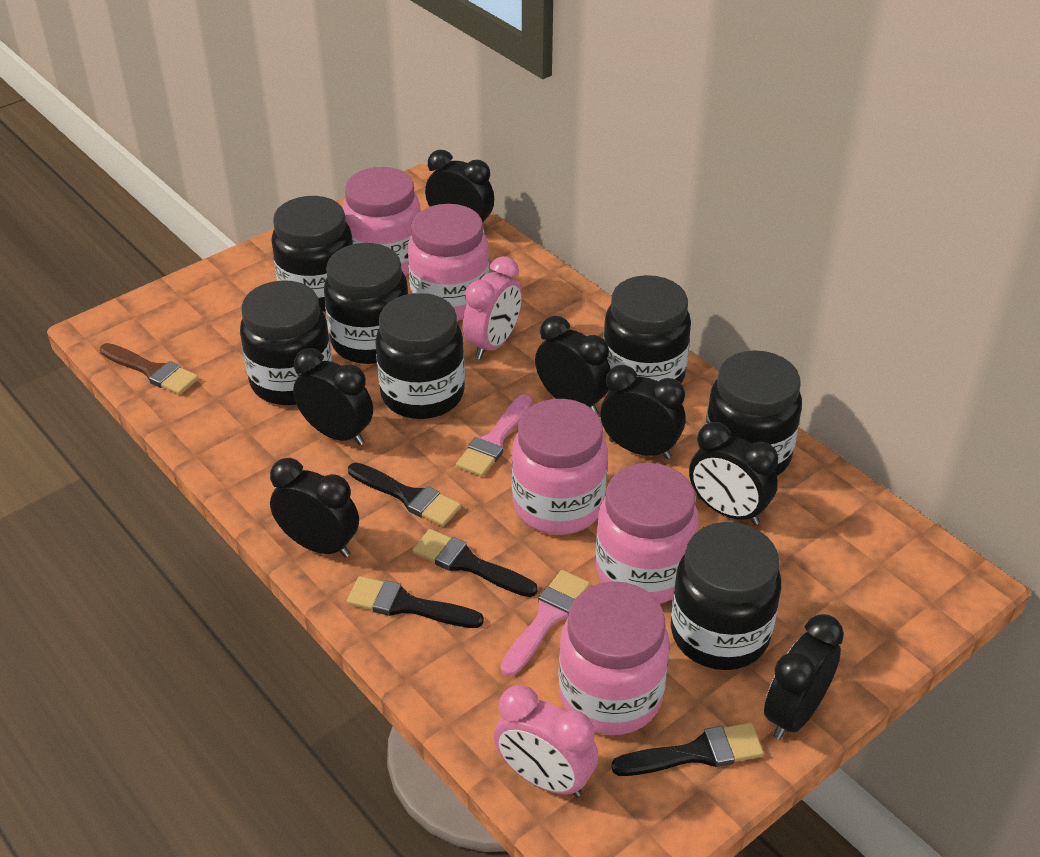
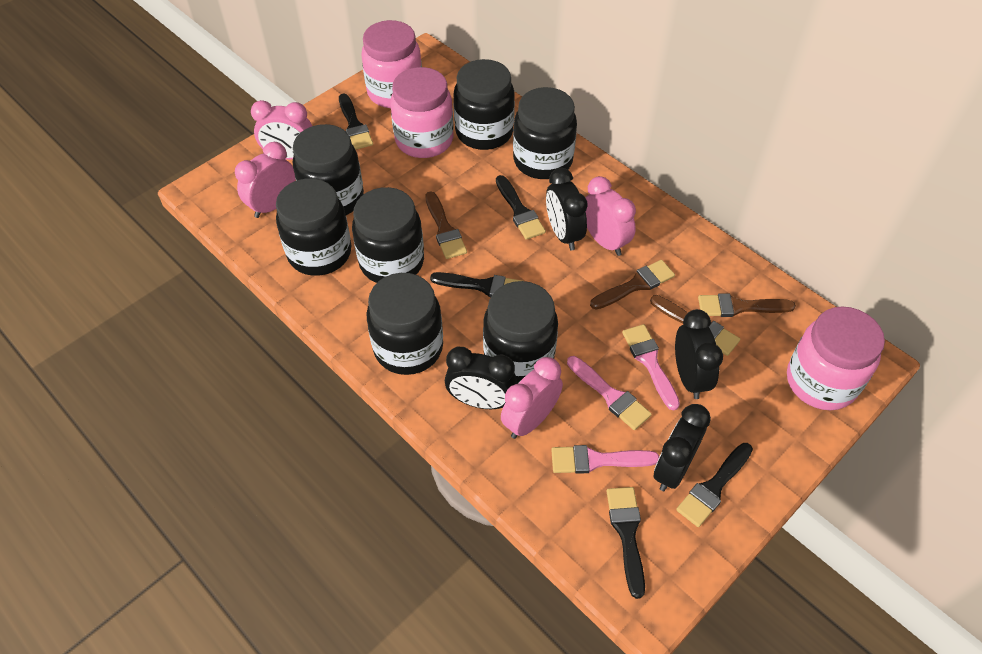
black brush: [347,576,484,628] [348,462,461,526] [412,529,538,597] [611,723,764,776] = 4 -> [339,93,373,150] [430,272,523,297] [496,175,546,240] [606,487,645,599] [676,443,753,527] = 5
black clock: [270,458,359,558] [293,348,373,446] [425,150,494,233] [535,316,611,414] [600,365,686,459] [689,422,778,525] [764,614,844,740] = 7 -> [445,347,517,409] [546,168,588,250] [653,404,711,491] [675,309,723,399] = 4
brown brush: [100,343,199,395] = 1 -> [425,191,467,259] [590,260,675,309] [650,295,740,356] [698,294,796,317] = 4
pink brush: [456,394,532,477] [501,570,590,676] = 2 -> [551,445,659,474] [567,356,652,430] [622,324,680,410] = 3
pink clock: [463,256,522,359] [494,685,598,797] = 2 -> [235,142,296,218] [251,100,312,160] [501,357,563,439] [585,176,636,256] = 4
pink jar: [343,167,420,276] [408,204,489,320] [512,399,607,535] [558,581,670,735] [596,463,699,604] = 5 -> [361,20,422,108] [390,67,453,158] [787,307,885,410] = 3

